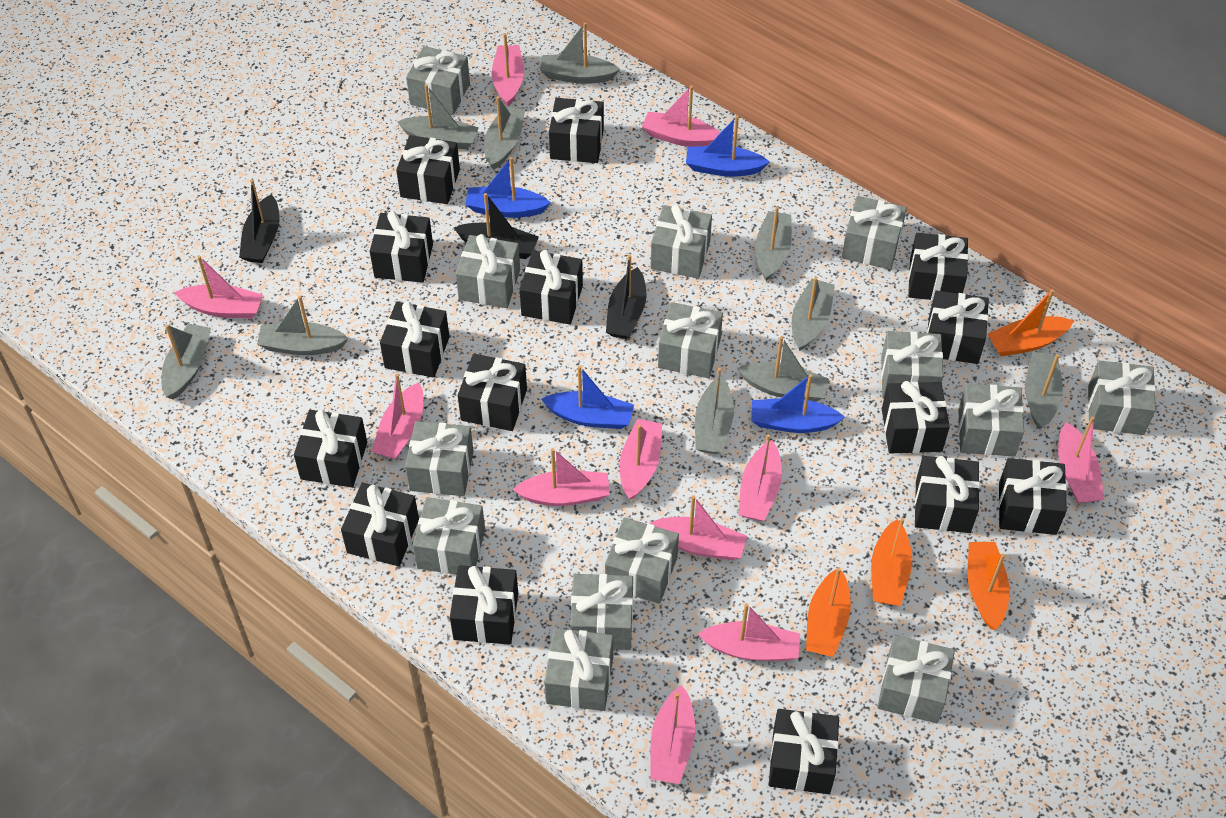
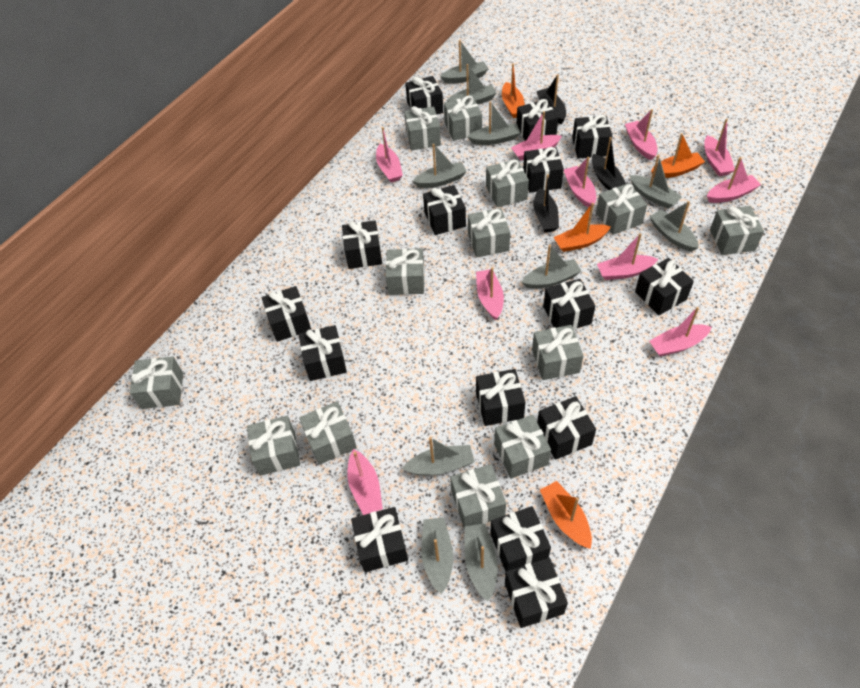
blue boat: [465,157,551,218] [541,366,634,429] [686,116,770,177] [751,374,845,433] = 4 -> none = 0
grey gift: [405,421,474,496] [406,46,470,115] [413,497,485,575] [456,234,520,308] [544,628,613,711] [570,574,633,650] [605,517,679,604] [650,204,712,278] [658,302,723,378] [842,196,907,270] [877,635,955,723] [881,331,943,399] [958,384,1024,457] [1088,361,1156,435] = 14 -> [130,357,183,409] [247,416,300,476] [299,401,357,465] [386,248,425,295] [404,106,441,150] [444,96,482,141] [450,464,506,529] [468,208,510,257] [486,159,529,207] [494,415,551,479] [532,325,584,380] [596,183,647,235] [710,206,764,255] = 13
pink boat: [174,256,263,318] [372,374,423,459] [492,33,524,106] [512,448,609,506] [620,419,662,500] [642,86,721,147] [650,495,747,560] [650,685,695,784] [698,603,800,661] [739,434,782,521] [1058,416,1104,503] = 11 -> [347,449,383,515] [376,127,403,182] [476,267,504,320] [511,111,562,161] [564,157,596,207] [597,233,658,280] [625,109,657,160] [649,307,711,356] [704,119,735,176] [707,157,761,203] = 10

